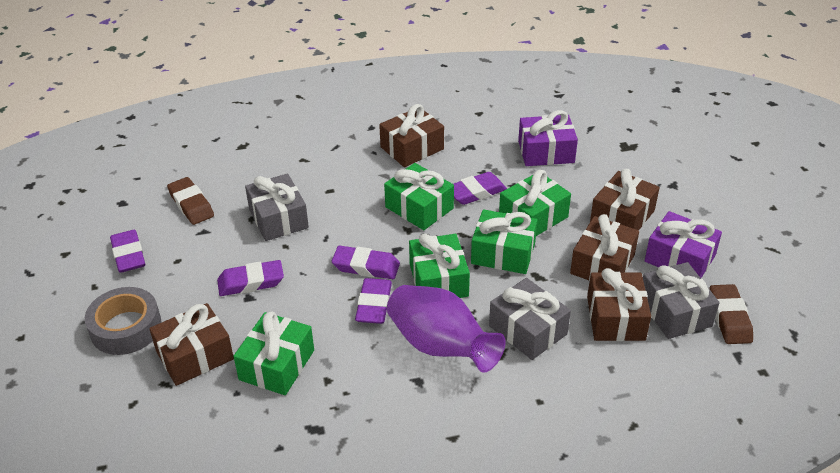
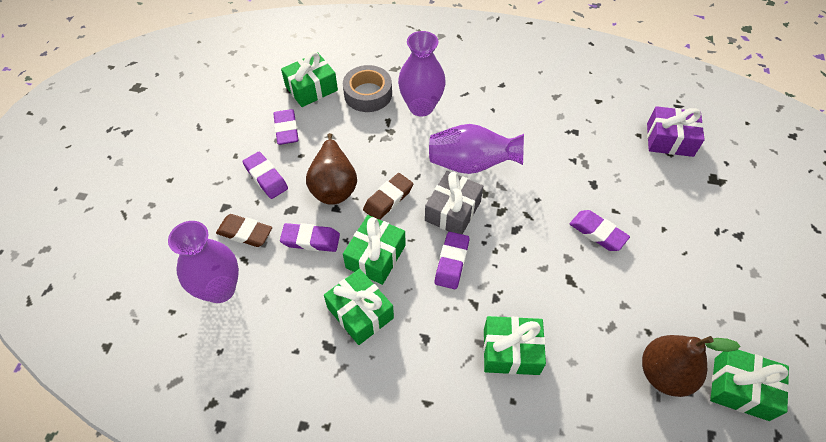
brown gift: [149,303,234,386] [379,104,444,167] [570,214,639,281] [587,268,651,341] [590,169,660,230] = 5 -> none = 0
brown pear: none = 0 -> [306,133,357,205] [642,335,740,397] = 2
grey gift: [245,173,309,241] [489,278,571,360] [643,262,720,339] = 3 -> [425,171,483,234] = 1
purple gift: [518,110,578,166] [645,211,722,278] = 2 -> [647,106,705,157] = 1
purple vase: [387,285,506,373] = 1 -> [168,221,239,303] [398,31,446,116] [429,124,524,174] = 3

